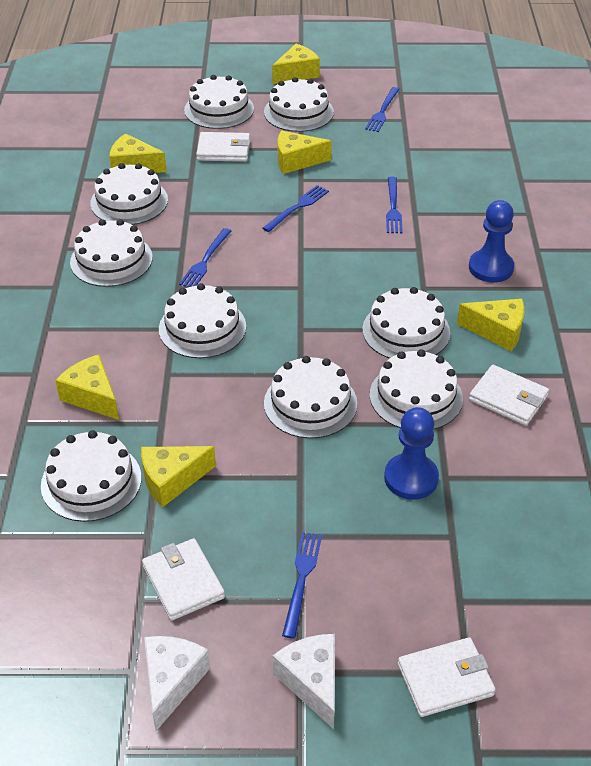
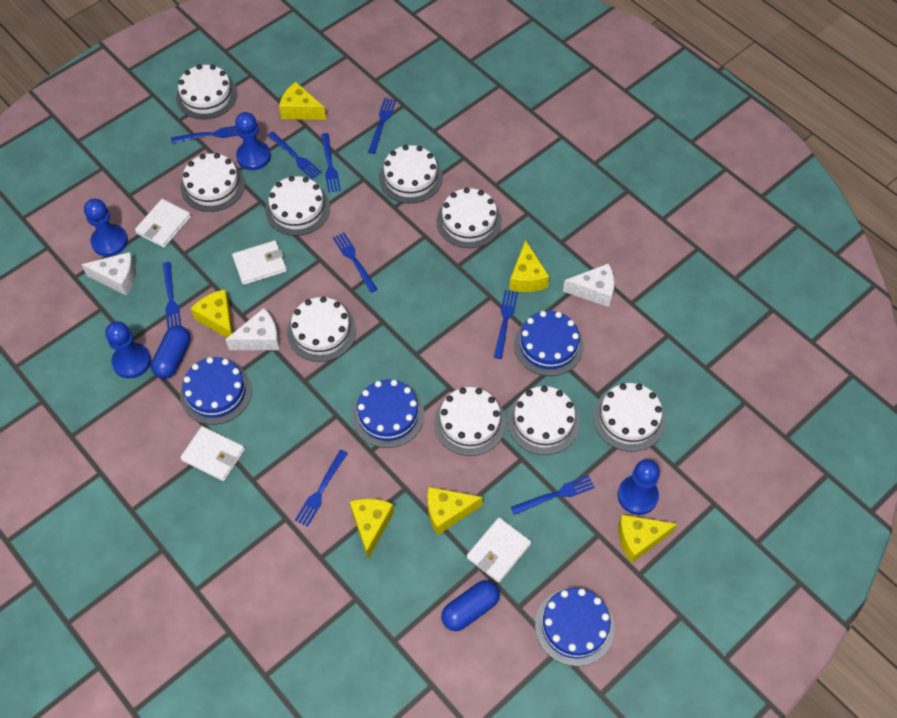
blue cake: none = 0 -> [180,357,252,425] [352,380,424,448] [514,311,584,376] [535,588,615,666] = 4
blue capsule: none = 0 -> [151,326,190,379] [441,580,500,631] = 2
blue fork: [179,228,231,287] [263,185,329,232] [282,532,322,639] [365,87,400,132] [386,177,403,233] = 5 -> [163,262,181,329] [171,126,238,143] [267,131,322,179] [295,449,348,527] [321,133,341,193] [333,233,377,292] [368,98,396,154] [494,290,518,359] [511,475,595,515] = 9
blue pawn: [384,407,439,500] [469,200,514,283] = 2 -> [84,199,128,257] [105,321,151,379] [235,112,271,170] [617,459,660,515] = 4
white cheese: [144,636,210,731] [273,634,335,729] = 2 -> [81,252,136,296] [225,308,280,350] [563,263,615,307] = 3

